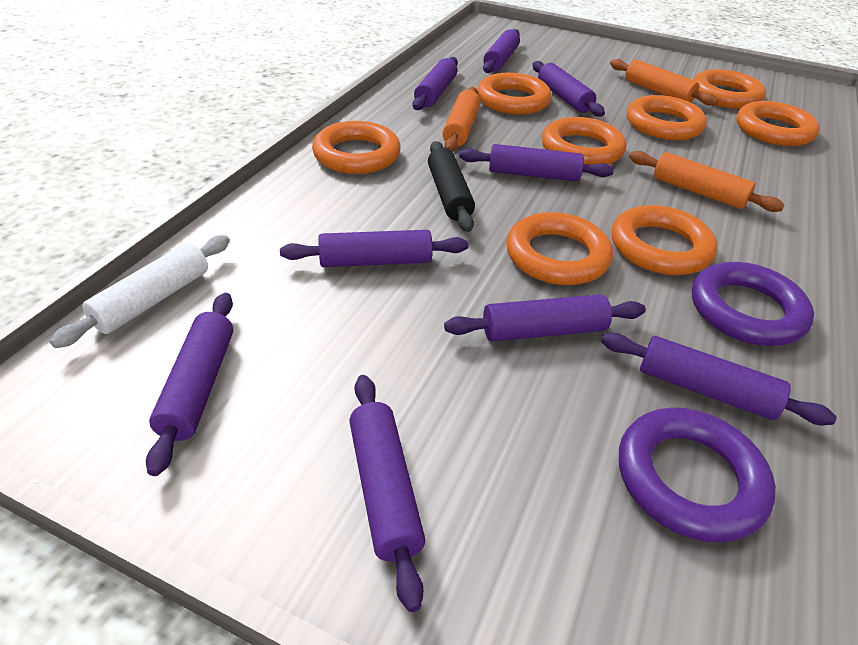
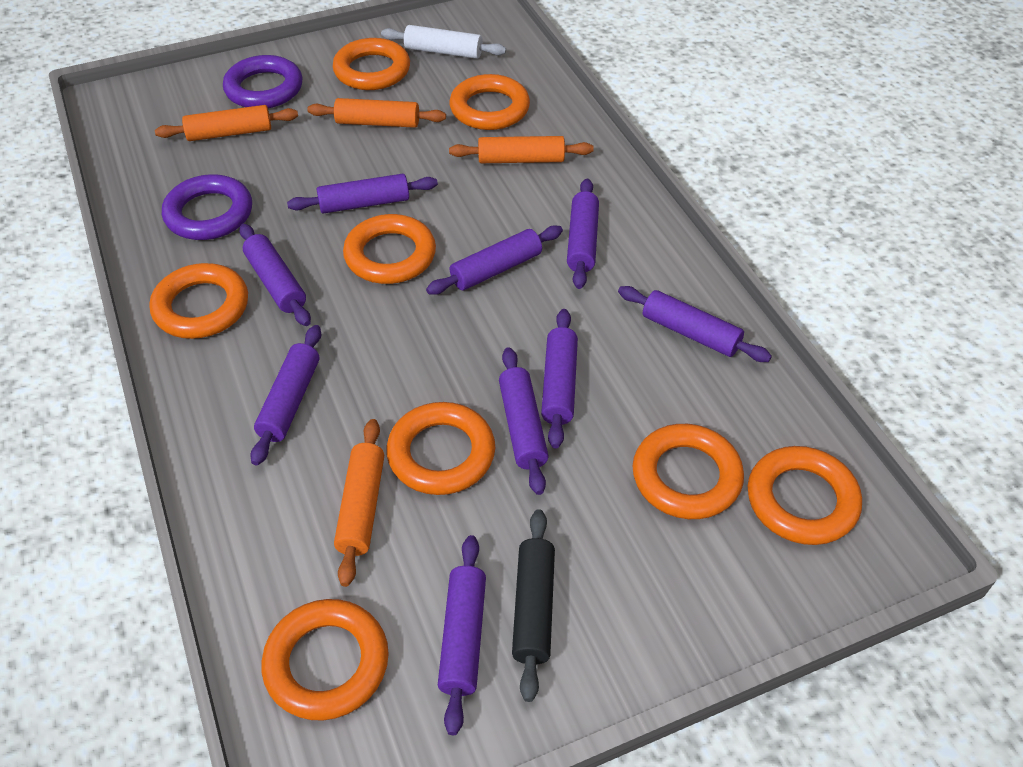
orange rolling pin: [442,87,480,152] [610,59,718,106] [629,151,785,212] = 3 -> [155,105,298,141] [307,98,446,128] [334,419,384,587] [449,136,594,163] = 4

